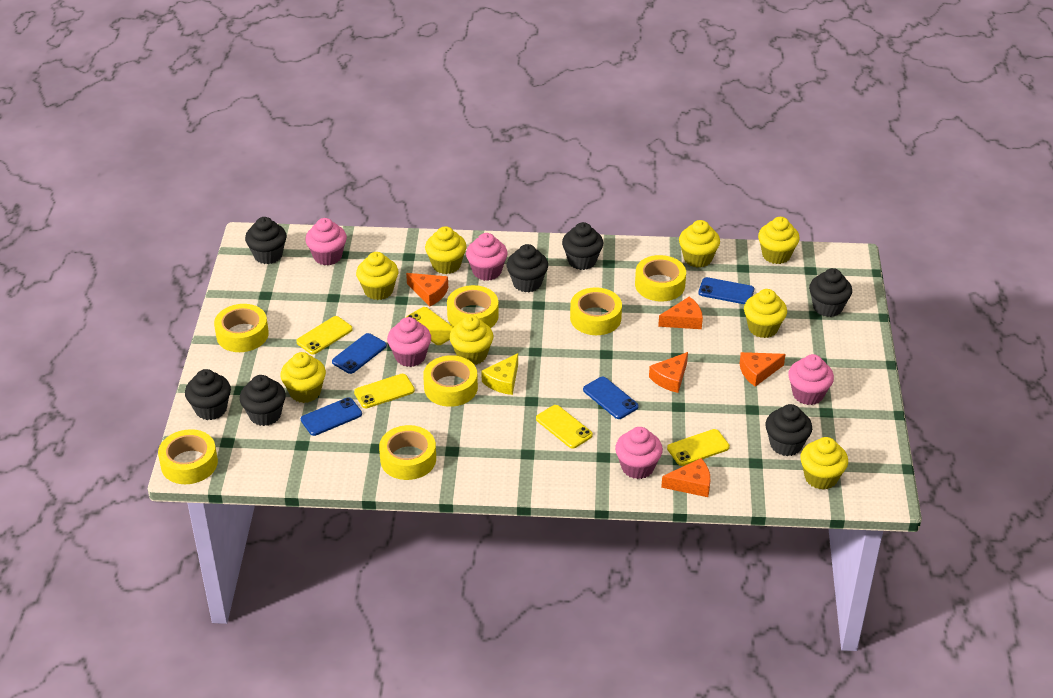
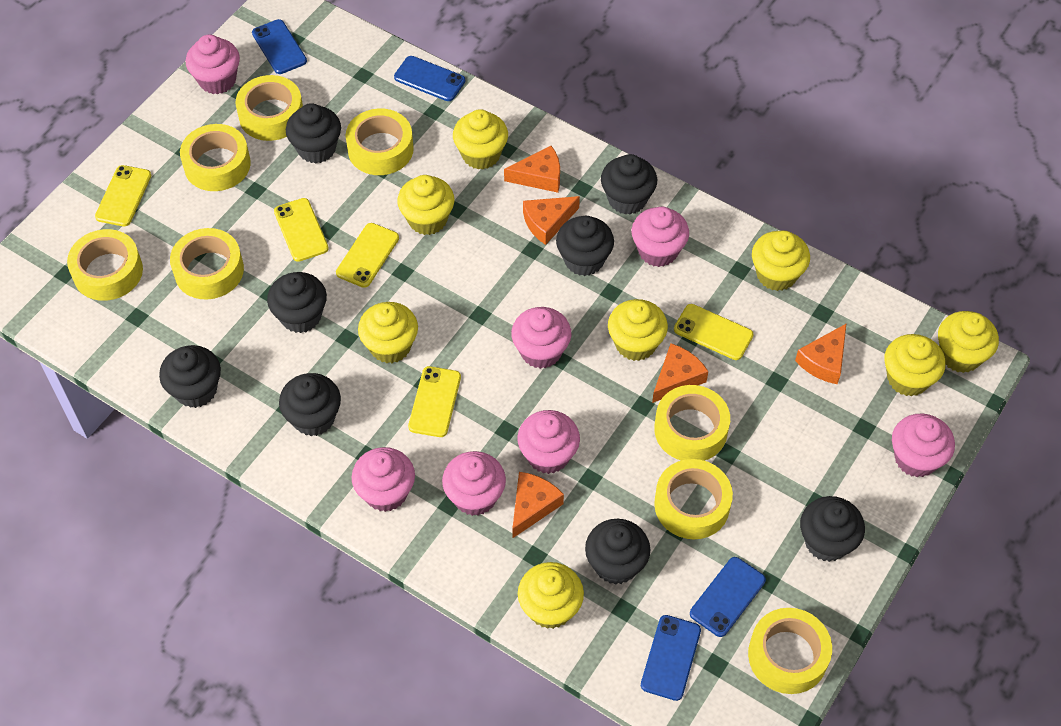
black cupcake: [185,369,231,420] [240,375,286,426] [245,217,287,264] [506,244,548,292] [562,222,603,270] [765,404,812,456] [809,268,852,317] = 7 -> [159,345,221,408] [267,272,327,333] [279,373,341,436] [286,103,341,164] [556,216,614,276] [585,519,650,585] [601,154,657,215] [800,496,865,562] = 8
pink cupcake: [305,218,347,265] [387,317,431,367] [466,233,508,281] [615,427,663,479] [788,354,834,405] = 5 -> [186,35,240,94] [352,447,415,512] [442,451,506,516] [511,307,571,369] [517,410,580,474] [632,207,689,267] [892,414,955,477] = 7
yellow cheese: [481,353,518,395] = 1 -> none = 0
yellow tape: [158,429,218,484] [214,304,269,352] [379,425,436,480] [423,355,478,407] [447,285,499,328] [570,287,622,335] [635,255,686,301] = 7 -> [67,229,143,301] [170,228,244,299] [180,124,251,191] [236,75,303,141] [346,108,414,175] [654,385,730,461] [654,459,733,539] [748,608,832,694] = 8

